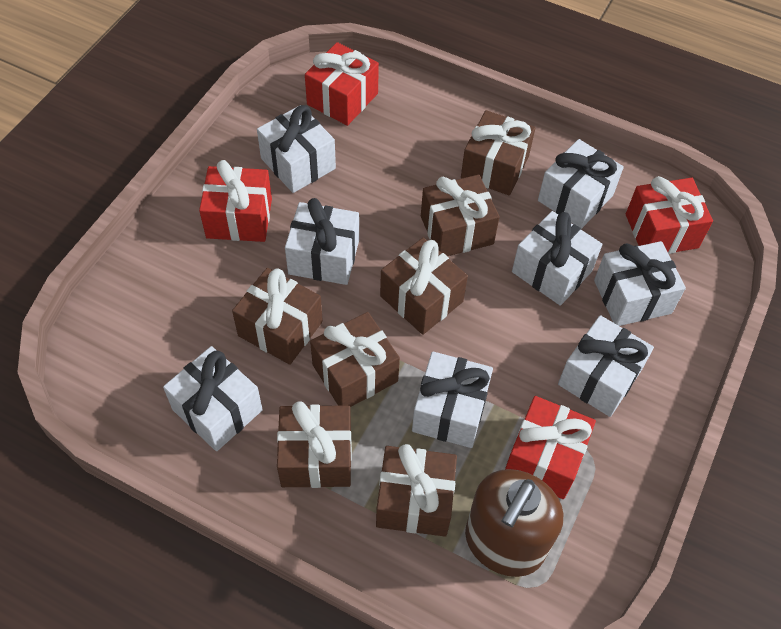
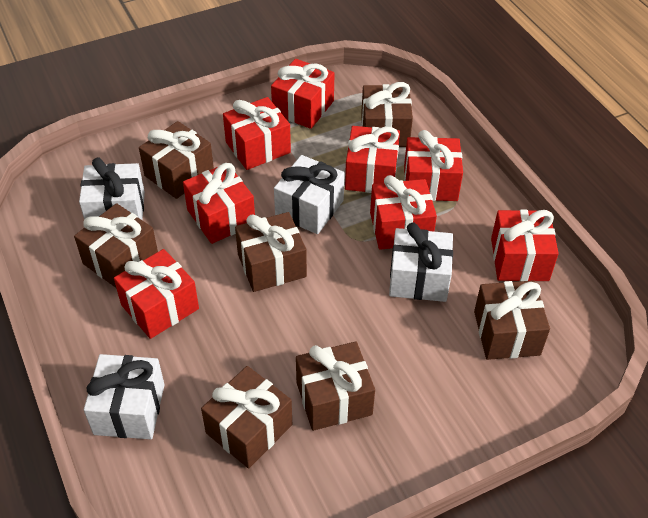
brown soap dispenser: [465,469,563,577] = 1 -> none = 0
red gift: [199,160,272,242] [305,42,379,126] [505,396,596,499] [626,176,713,254] = 4 -> [114,249,199,339] [183,163,255,244] [223,97,291,170] [271,59,335,129] [345,126,400,193] [370,175,437,250] [404,130,463,201] [491,209,559,281] = 8
white gift: [163,346,263,451] [257,105,336,193] [285,198,359,285] [412,351,493,448] [512,211,602,306] [538,139,624,229] [558,315,654,417] [594,241,686,326] = 8 -> [79,157,145,220] [84,354,165,439] [274,155,345,234] [389,222,453,302] = 4

